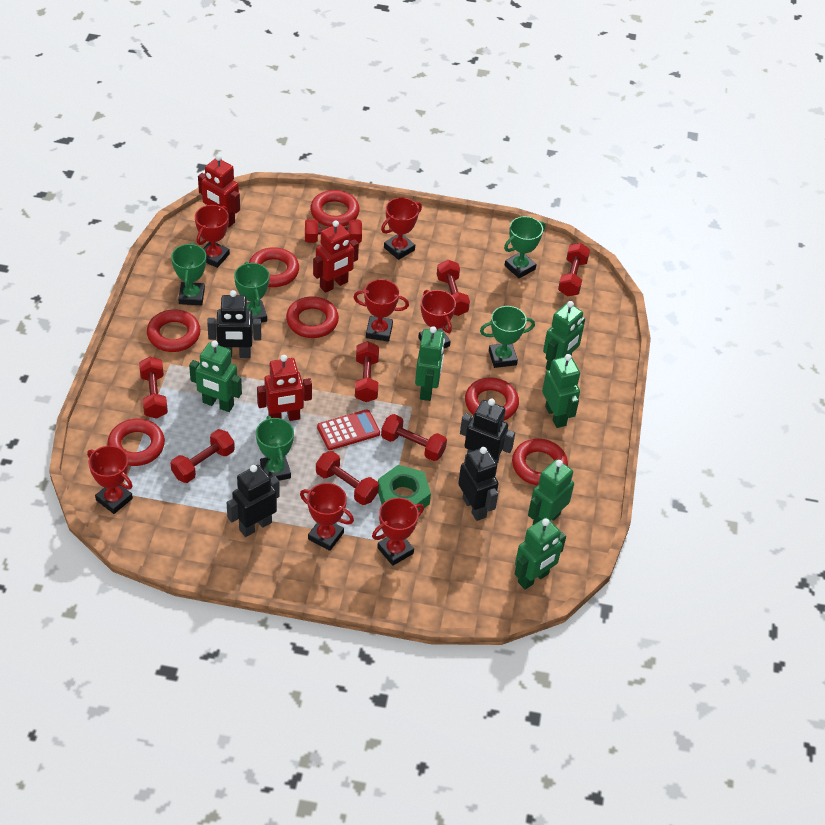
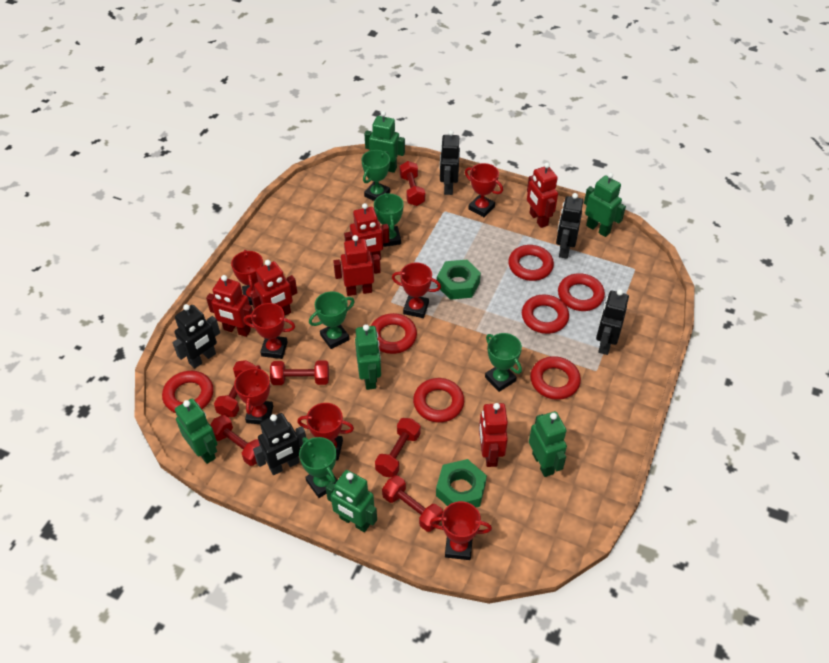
black robot: [207,290,261,358] [227,465,280,537] [458,447,499,521] [460,399,515,464] = 4 -> [173,304,220,369] [253,413,306,475] [440,130,460,195] [556,193,583,259] [596,289,629,355] = 5
green nut: [378,465,431,511] = 1 -> [436,459,487,507] [437,260,481,300] = 2
red calculator: [317,409,380,450] = 1 -> none = 0
red dumbbell: [139,357,168,419] [171,429,235,483] [305,219,362,243] [316,451,379,505] [355,341,379,402] [381,414,447,461] [437,260,470,316] [558,243,590,297] = 8 -> [210,415,260,466] [214,360,256,417] [270,360,329,385] [375,418,421,478] [382,475,443,532] [400,161,425,206] = 6
red robot: [198,154,240,227] [257,355,312,421] [313,220,359,293] = 3 -> [206,275,253,337] [251,260,297,316] [333,235,381,296] [344,203,389,260] [479,403,508,467] [527,163,558,228] = 6

